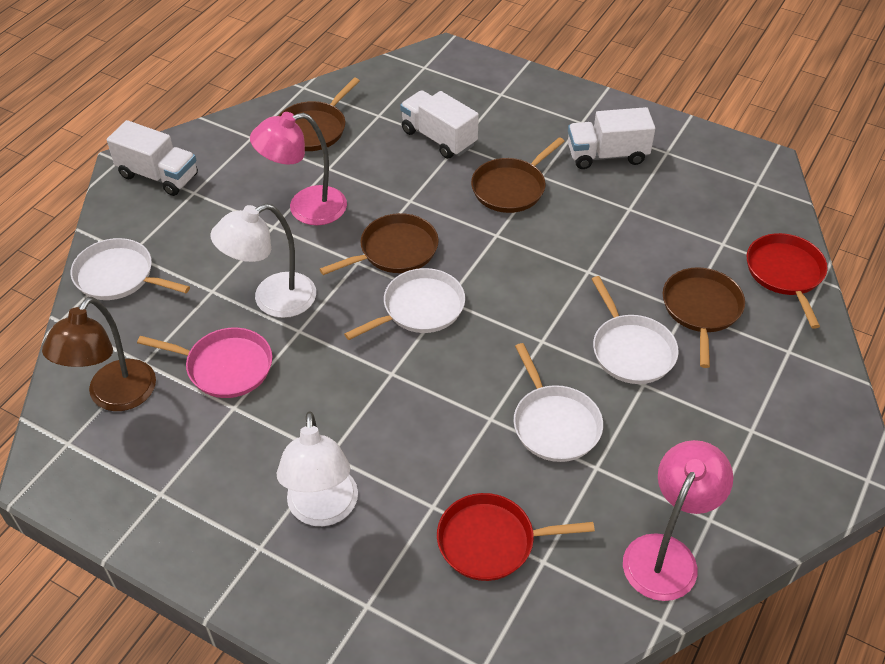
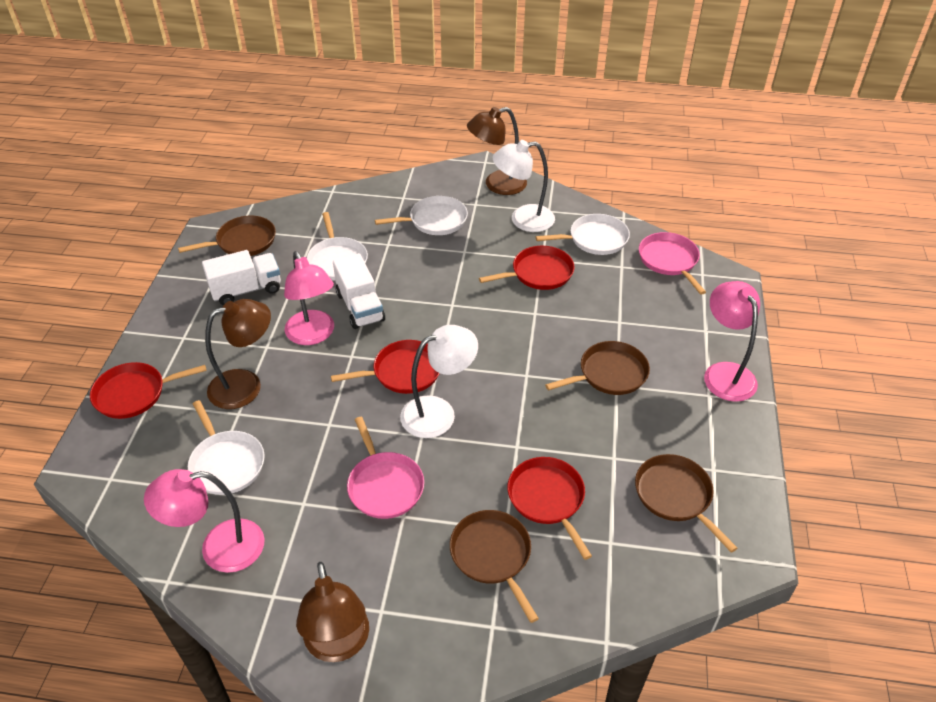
brown lamp: [42,297,156,411] = 1 -> [205,299,271,409] [296,562,369,662] [467,107,527,195] = 3
pink lamp: [250,112,347,225] [623,440,733,601] = 2 -> [144,469,265,573] [284,251,334,345] [704,281,760,402] = 3
pink pan: [137,328,272,398] = 1 -> [347,417,424,519] [639,232,706,295] = 2
red pan: [437,493,595,581] [747,233,828,329] = 2 -> [90,362,206,419] [331,340,440,394] [479,246,574,290] [507,457,592,560] = 4
white truck: [107,120,198,196] [400,90,479,159] [568,107,655,169] = 3 -> [202,250,281,306] [333,253,385,329] = 2

